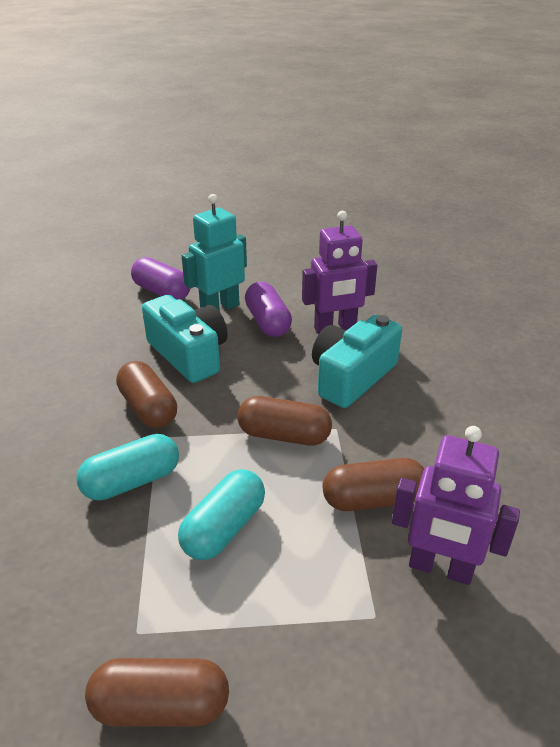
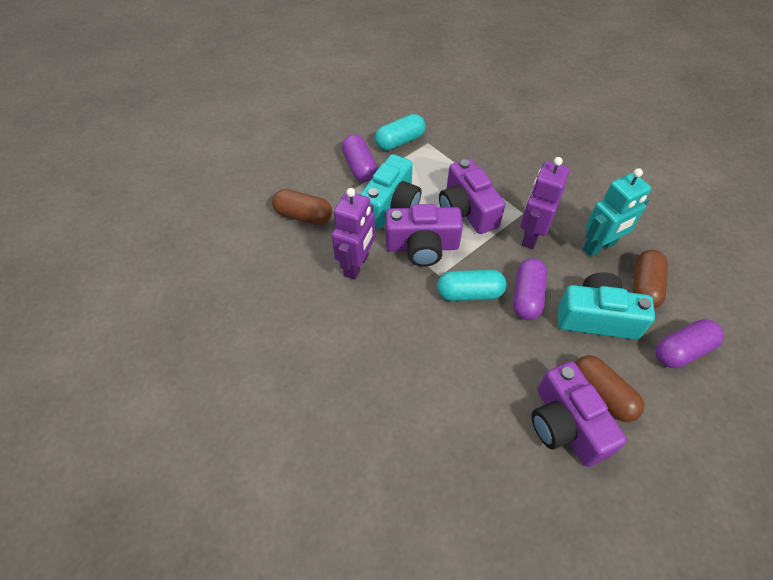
brown capsule: [85,658,229,727] [116,361,177,428] [237,396,332,445] [323,458,424,511] = 4 -> [272,189,332,225] [575,355,644,422] [632,250,668,309] = 3
purple camera: none = 0 -> [386,204,463,267] [439,158,505,234] [532,361,627,467] = 3
purple capsule: [131,257,190,300] [245,282,292,337] = 2 -> [342,134,378,182] [513,258,547,320] [656,319,724,368] = 3

